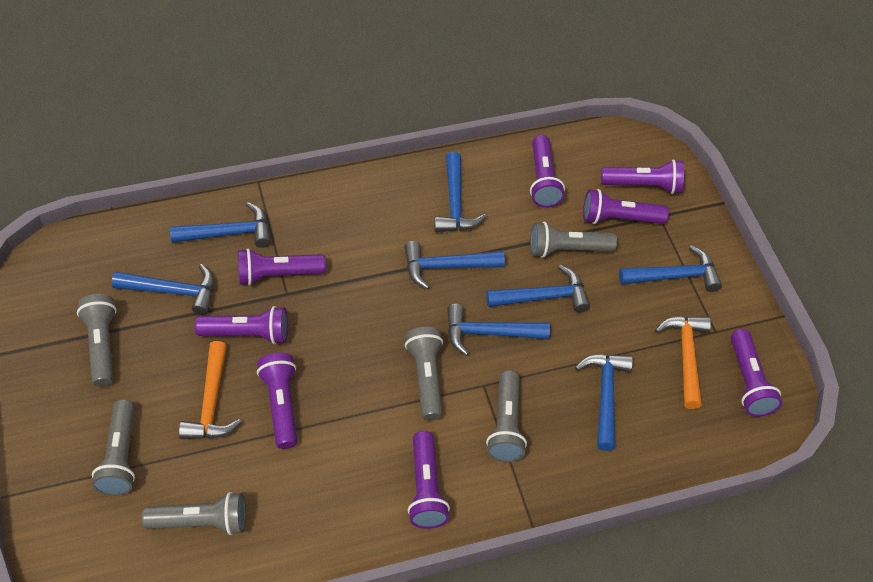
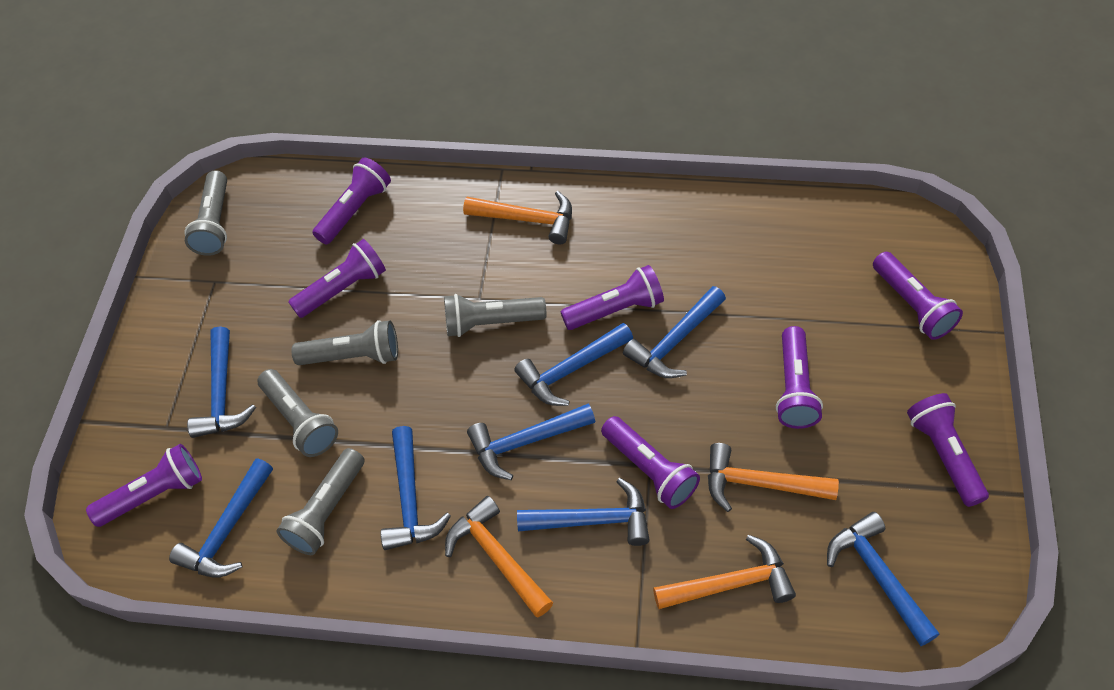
grey flashlight: [77,294,117,387] [92,399,135,496] [142,492,246,535] [405,327,443,421] [486,370,527,462] [530,221,617,258] = 6 -> [185,170,227,256] [258,369,338,457] [277,448,364,555] [291,320,398,365] [444,294,546,337] = 5
orange hammer: [179,341,241,439] [655,316,711,409] = 2 -> [445,496,553,618] [463,191,572,244] [653,535,796,609] [708,443,839,512] = 4

